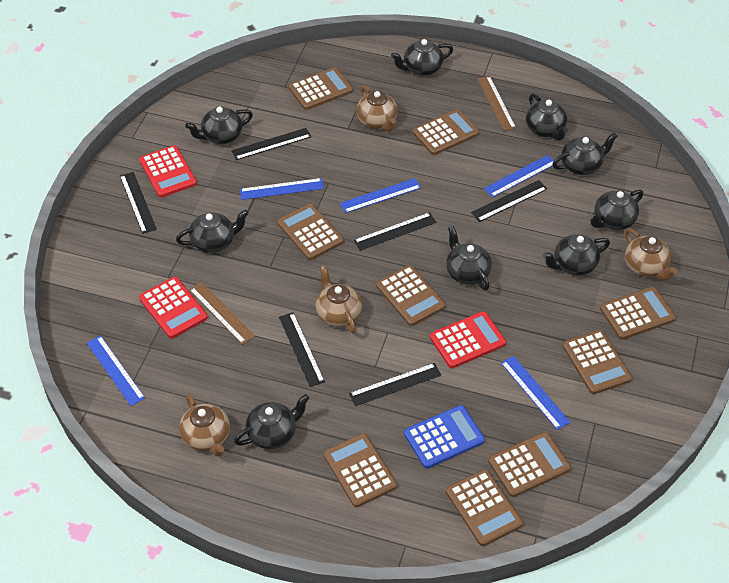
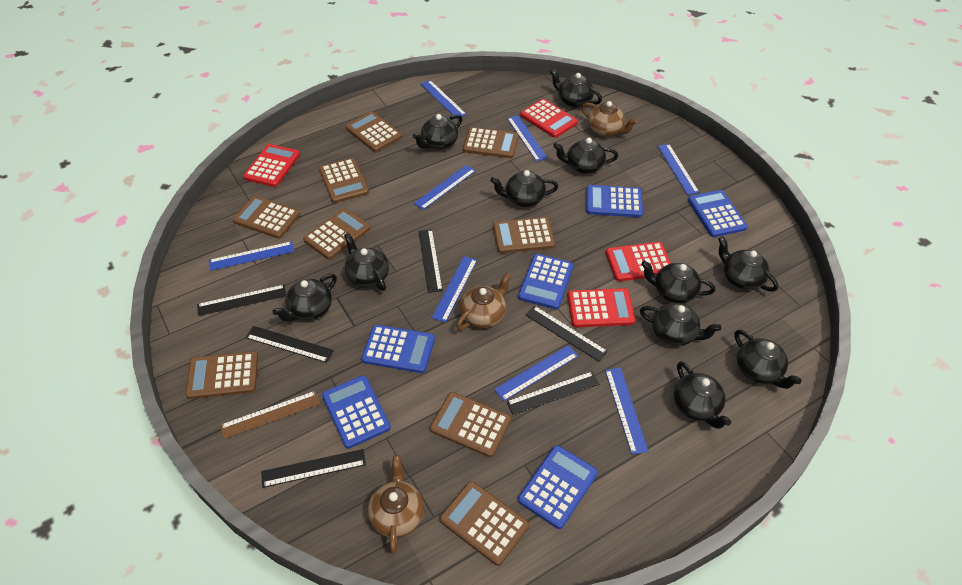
black teapot: [176,210,249,253] [185,107,253,144] [234,394,309,449] [391,39,453,76] [446,226,492,290] [526,93,568,140] [543,234,610,275] [552,132,618,175] [589,189,644,230] = 9 -> [273,274,337,322] [344,233,389,291] [413,114,462,150] [490,170,558,207] [550,69,602,108] [553,138,618,174] [640,303,721,346] [641,261,716,303] [674,361,731,429] [718,236,778,292] [734,330,802,389] = 11
blue calculator: [404,405,485,469] = 1 -> [322,375,391,449] [362,325,435,373] [518,254,573,309] [518,445,598,529] [586,185,643,217] [688,190,748,237] = 6
blue ruler: [87,335,145,406] [240,178,324,200] [340,178,421,213] [484,155,554,198] [501,356,570,430] = 5 -> [209,241,294,271] [414,165,476,210] [421,80,467,119] [432,256,477,323] [494,345,578,401] [507,115,548,162] [605,368,649,454] [658,144,699,195] = 8
brown ruler: [189,282,255,345] [477,76,516,131] = 2 -> [220,391,320,439] = 1
brown teapot: [179,394,230,457] [315,265,362,334] [356,86,398,131] [625,228,678,281] = 4 -> [368,455,424,554] [456,272,511,330] [581,101,637,136] = 3
red calculator: [139,145,197,198] [139,277,208,339] [430,311,506,368] = 3 -> [243,144,300,187] [520,99,578,138] [567,288,635,327] [606,242,671,281] = 4

